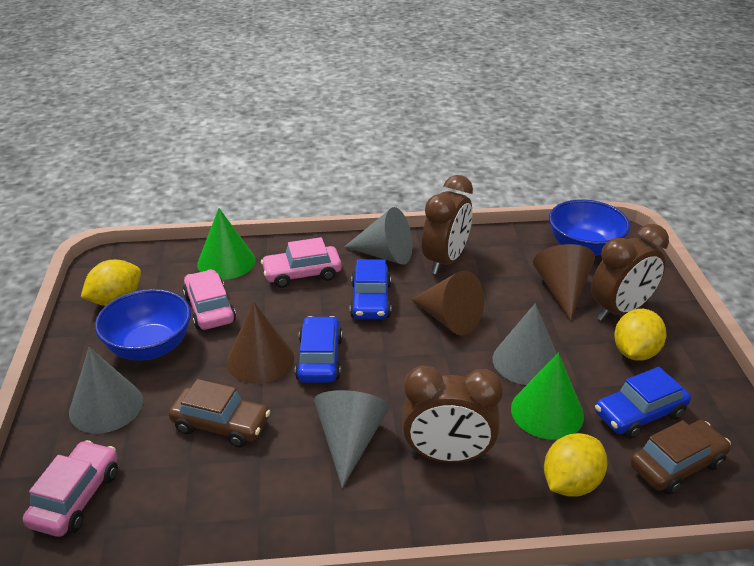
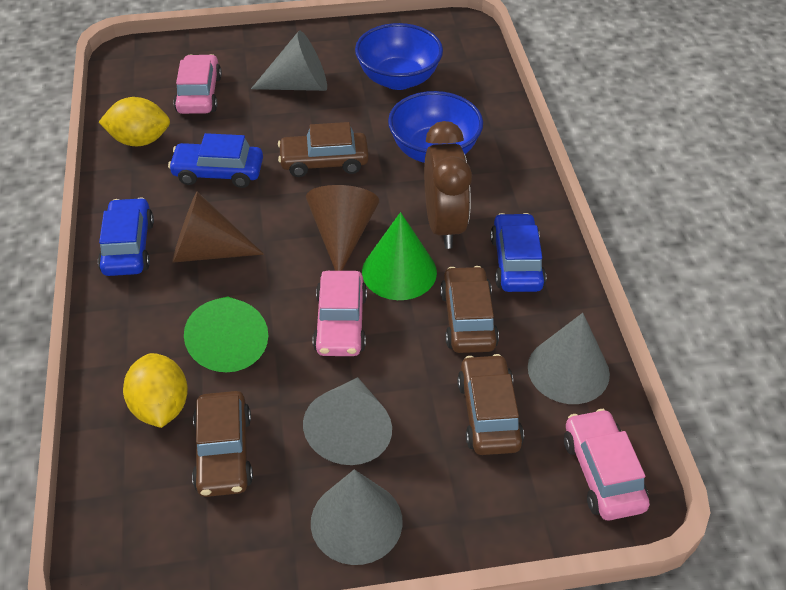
brown car: [169,379,271,447] [630,420,731,494] = 2 -> [192,391,253,497] [278,122,369,177] [440,266,499,353] [457,354,524,455] = 4
brown clock: [402,365,503,463] [422,175,473,274] [591,224,669,321] = 3 -> [424,121,472,249] = 1
brown cone: [227,302,294,384] [411,270,484,336] [533,244,595,321] = 3 -> [172,191,264,263] [306,185,379,271] = 2
yellow lemon: [81,259,141,306] [544,433,608,497] [614,309,666,361] = 3 -> [99,97,170,146] [123,353,188,428] = 2

